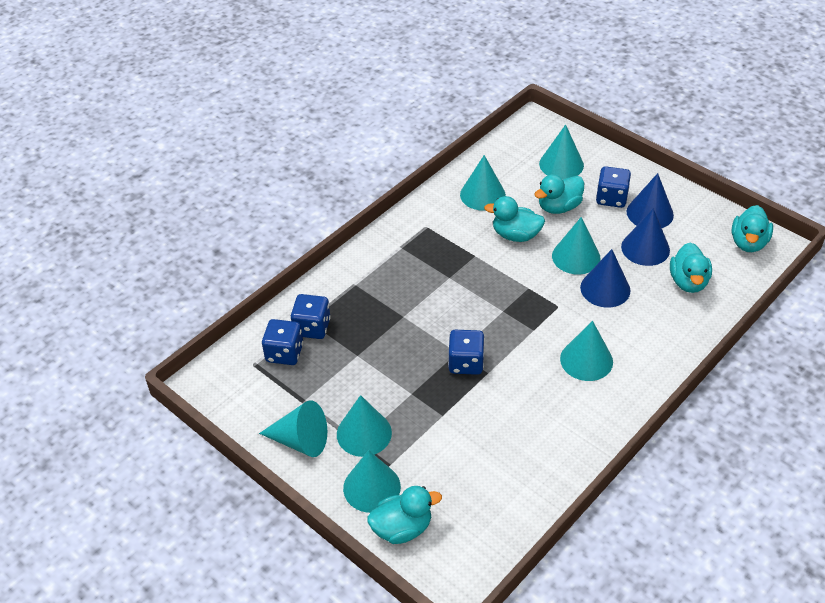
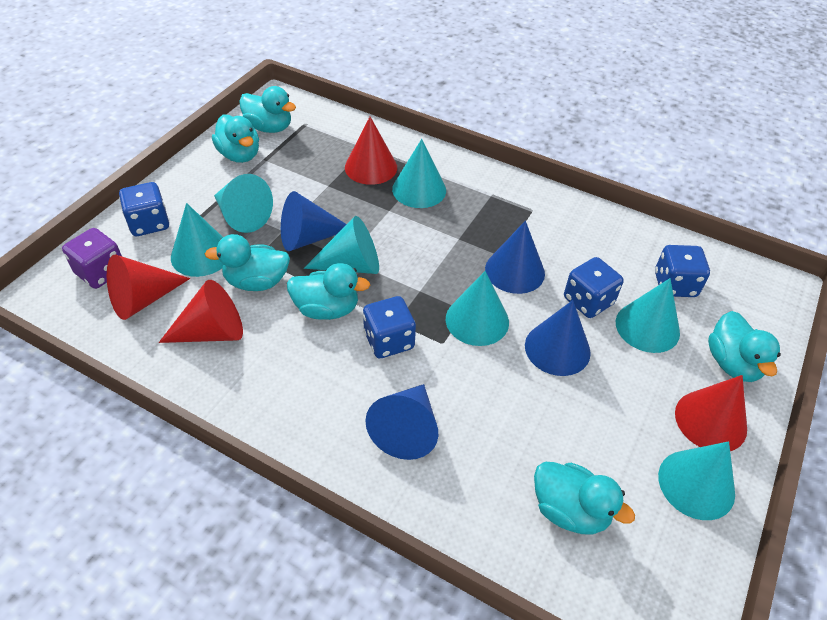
blue cone: [580,249,630,307] [621,208,670,266] [626,173,674,228] = 3 -> [281,191,346,251] [365,384,438,460] [485,221,545,294] [525,300,591,376] = 4
purple dice: none = 0 -> [62,228,122,289] = 1
red cone: none = 0 -> [107,254,190,320] [159,280,243,343] [345,117,397,185] [675,375,747,451] = 4
turquoise duck: [367,486,442,544] [484,196,545,242] [534,174,584,214] [670,242,712,293] [731,205,773,252] = 5 -> [205,234,290,291] [212,115,259,163] [239,86,296,133] [287,263,370,320] [534,462,635,534] [708,311,781,382] = 6

